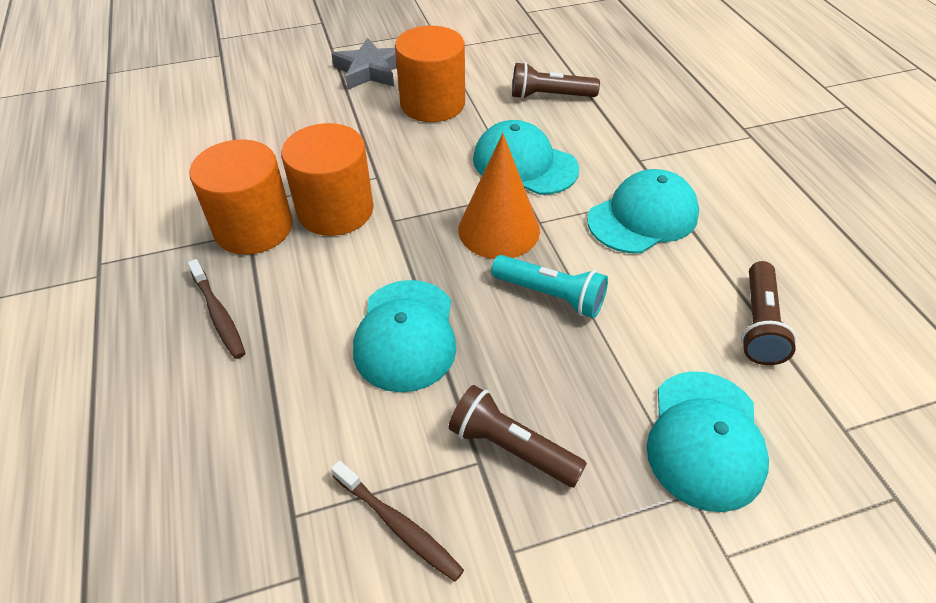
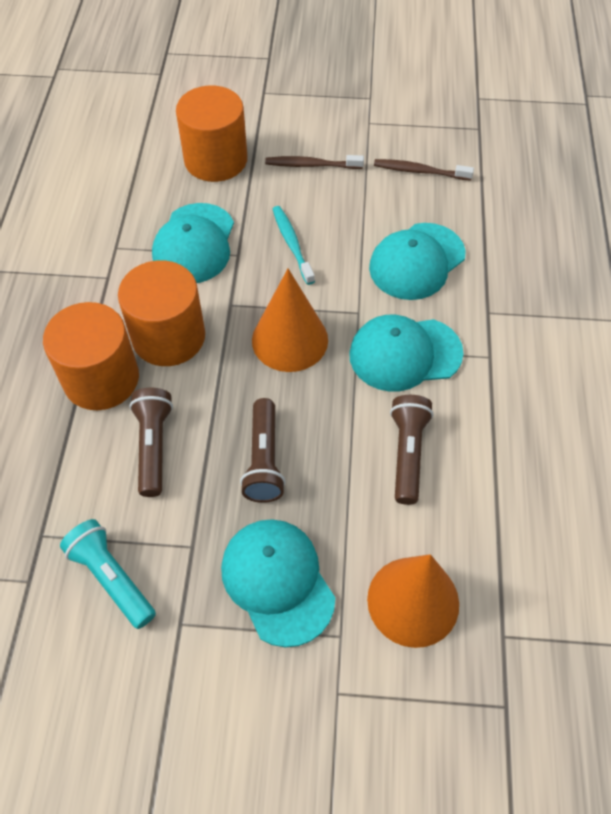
grey star: [332,38,397,90] = 1 -> none = 0
orange cone: [458,133,540,259] = 1 -> [252,269,328,372] [367,554,459,648] = 2
turquoise toothbrush: none = 0 -> [273,206,315,285] = 1

